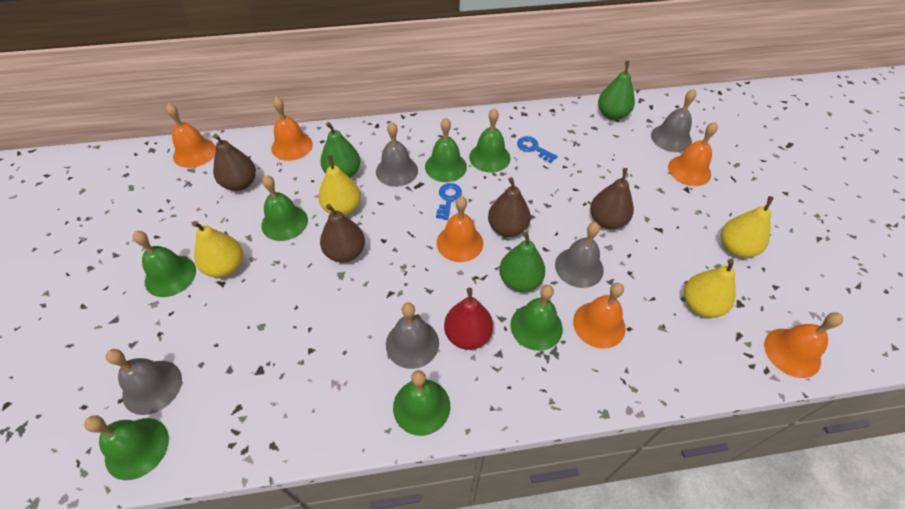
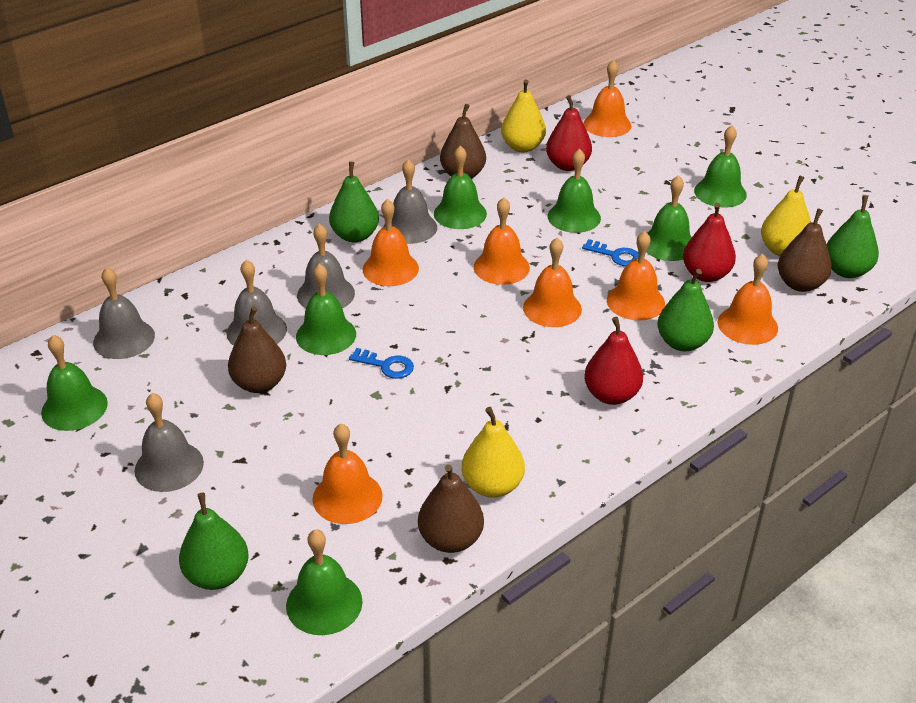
green pear: [320,122,361,178] [499,231,546,292] [598,61,635,120] = 3 -> [179,493,249,590] [329,162,379,243] [658,269,714,351] [827,195,879,278] = 4
orange bell: [166,103,216,168] [271,97,313,161] [437,196,483,262] [573,283,626,349] [668,122,718,186] [764,312,843,378] = 6 -> [313,424,382,524] [363,199,419,286] [473,197,530,285] [523,238,582,327] [584,60,631,137] [607,231,665,321] [718,254,778,345] = 7
red pear: [444,288,493,350] = 1 -> [546,95,592,171] [584,317,643,405] [683,203,736,282] = 3
yellow pear: [192,221,243,278] [318,155,361,216] [684,259,736,318] [721,196,774,258] = 4 -> [462,407,525,498] [501,80,546,153] [761,176,811,256] = 3

